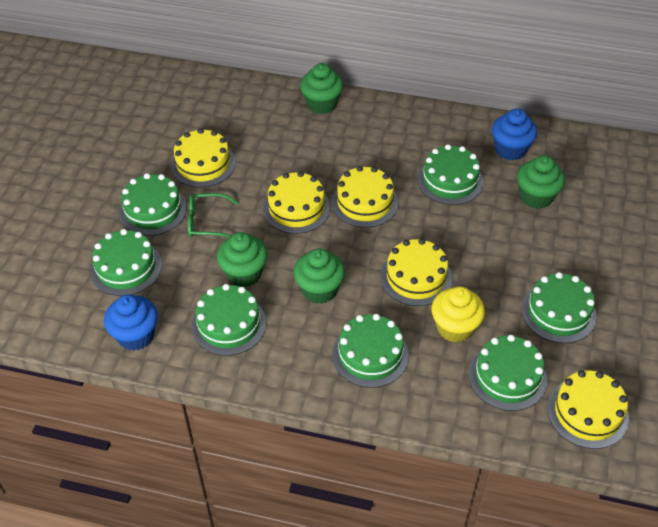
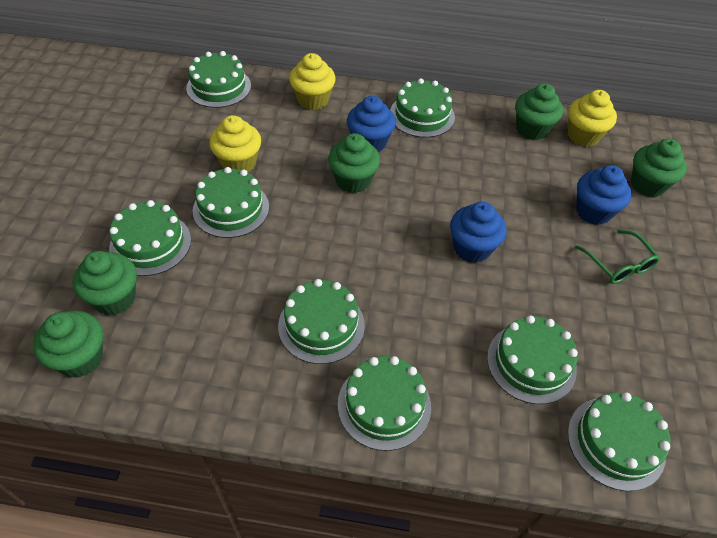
blue cupcake: [104,294,158,351] [492,109,537,161] = 2 -> [347,96,396,152] [450,202,506,263] [576,165,632,225] = 3
green cake: [90,229,162,296] [119,173,187,236] [192,284,266,356] [332,314,409,388] [417,144,483,205] [469,335,547,411] [521,272,597,343] = 7 -> [109,200,191,276] [186,51,251,108] [193,167,269,238] [278,279,365,364] [338,356,431,451] [390,78,455,138] [487,315,578,404] [568,392,670,491] = 8
green cupcake: [217,232,268,287] [294,248,345,304] [300,63,343,114] [517,156,565,209] = 4 -> [33,311,103,378] [73,251,137,316] [328,133,380,193] [515,83,563,140] [631,139,687,197] = 5
yellow cake: [171,128,236,187] [263,171,330,234] [332,166,399,228] [380,238,452,306] [547,370,629,449] = 5 -> none = 0
yellow cupcake: [431,286,485,343] = 1 -> [209,115,261,172] [289,53,336,110] [568,90,617,147] = 3

